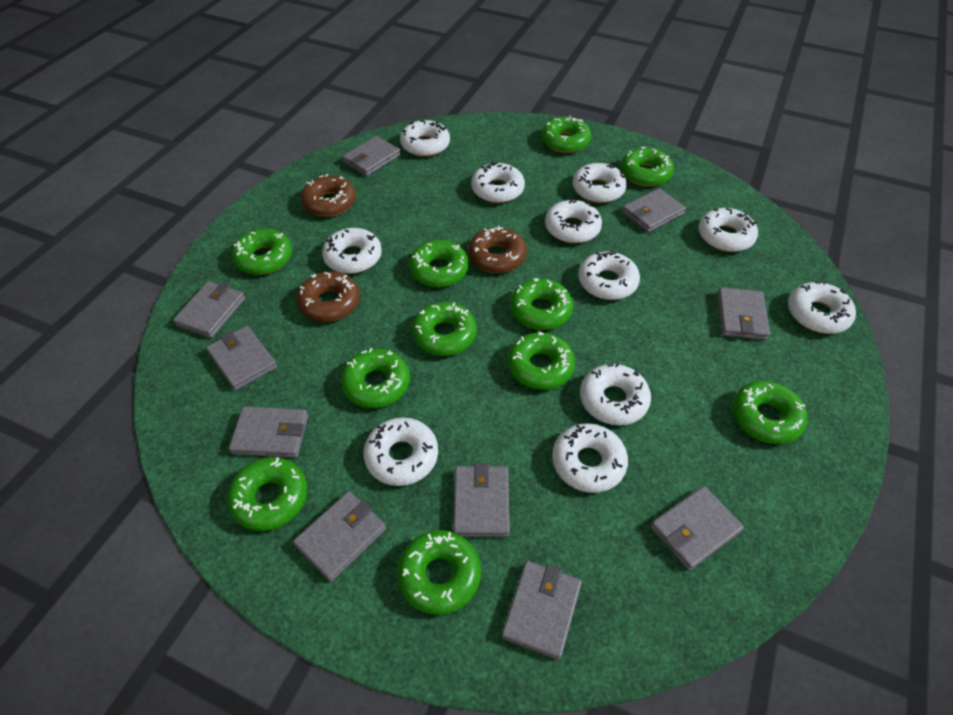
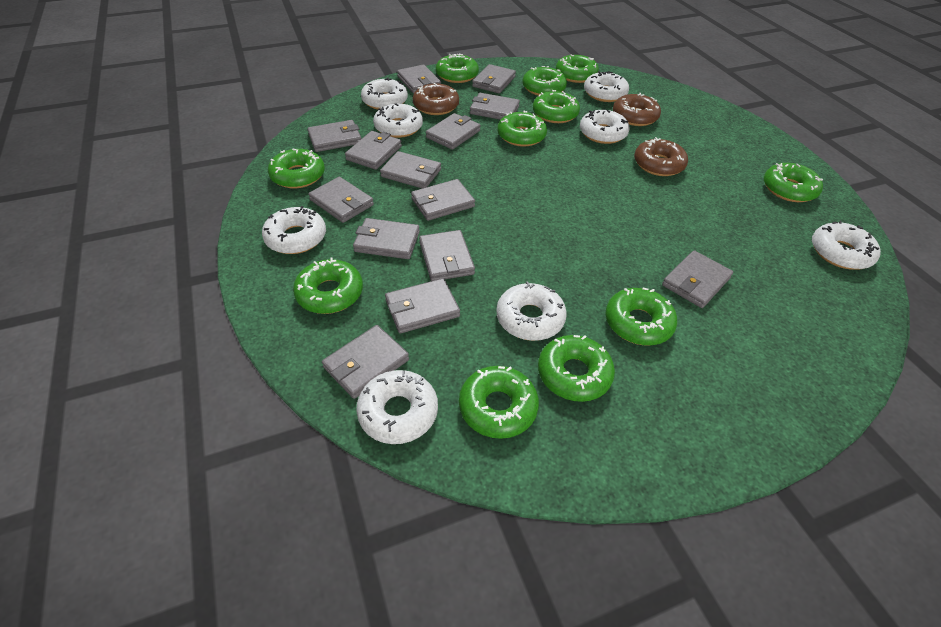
grey wallet: [173,281,245,338] [206,326,277,391] [229,406,308,458] [293,491,386,582] [342,136,401,176] [453,463,510,537] [501,561,582,660] [622,188,686,233] [650,486,744,571] [717,287,770,340] = 10 -> [307,120,361,152] [308,177,374,223] [322,325,409,399] [345,131,402,170] [353,218,420,259] [380,151,441,189] [385,278,460,333] [397,65,441,94] [411,179,475,221] [419,230,475,281] [426,113,481,150] [470,93,520,120] [472,64,516,93] [662,250,733,308] = 14
white donut: [322,228,382,274] [364,417,438,486] [400,120,450,157] [471,162,525,203] [545,198,602,243] [552,423,628,493] [573,163,627,203] [578,250,640,300] [580,363,651,425] [698,208,758,252] [788,281,856,334] = 11 -> [262,206,326,254] [356,370,438,444] [361,77,408,110] [373,103,423,138] [496,281,567,341] [580,110,629,144] [584,71,629,102] [812,221,881,269] = 8

